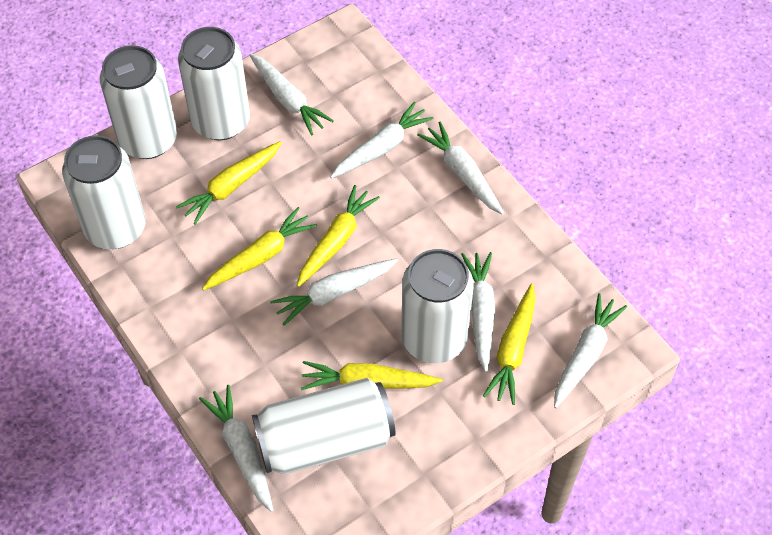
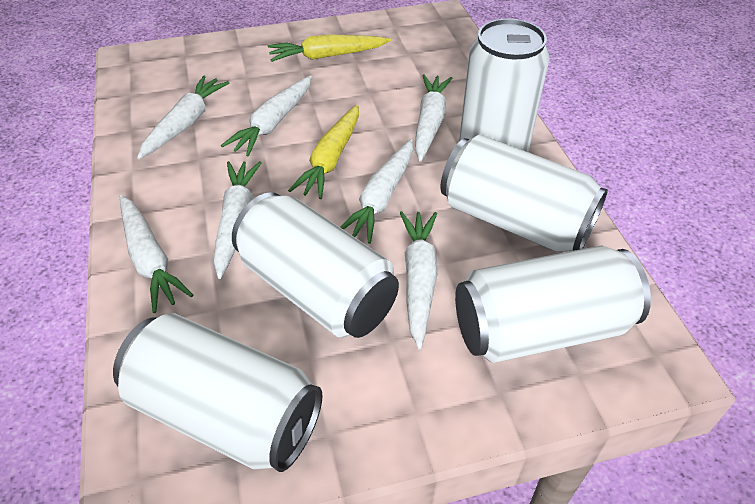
yellow carrot: [176,141,282,225] [202,207,317,291] [297,185,380,287] [301,361,443,390] [483,283,536,405] = 5 -> [268,34,391,62] [288,104,359,199] = 2

